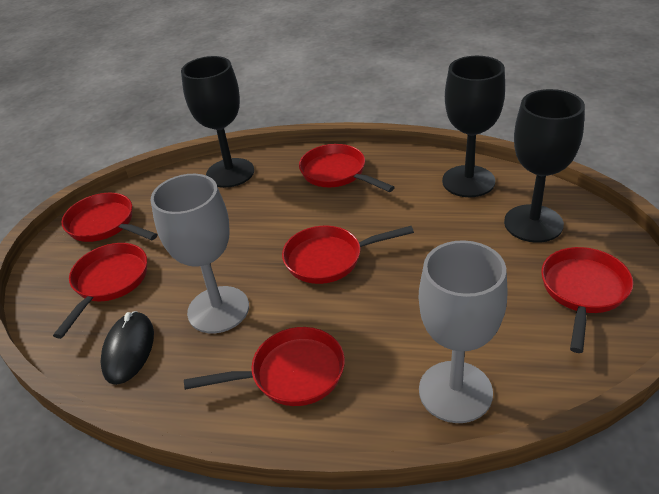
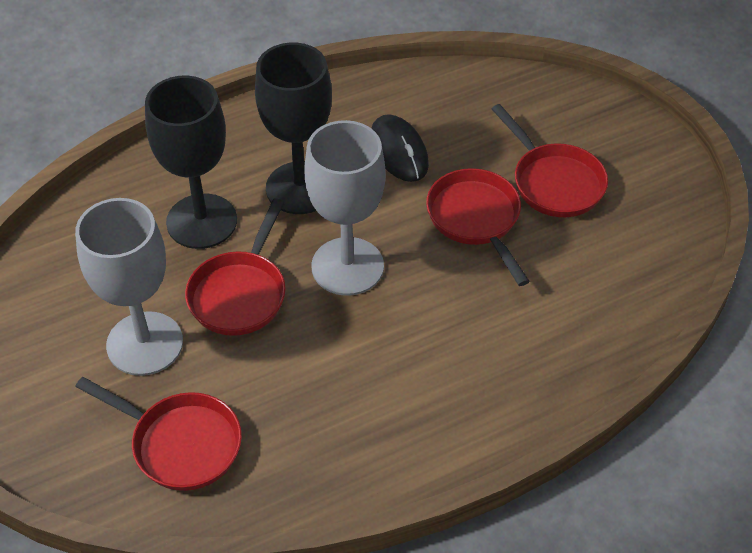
black goblet: [181,56,254,188] [442,56,505,197] [504,89,585,243] = 3 -> [145,76,237,249] [255,42,332,214] = 2
red pan: [53,243,147,339] [62,193,158,242] [184,327,345,406] [282,226,414,284] [299,144,395,192] [541,247,633,353] = 6 -> [75,377,242,491] [185,198,286,336] [426,168,530,286] [492,104,608,217] = 4

